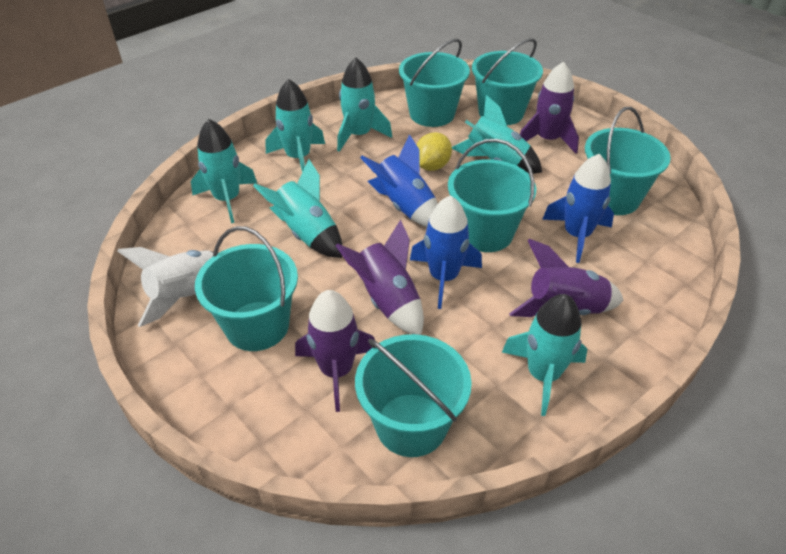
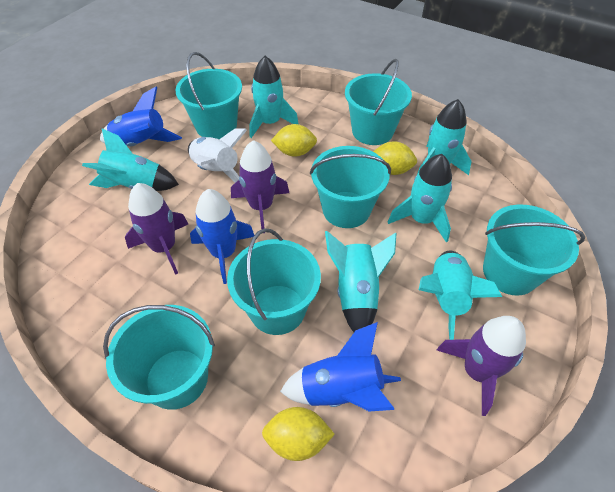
purple rocket: [295,290,375,412] [335,219,424,335] [509,239,623,317] [520,62,579,154] = 4 -> [125,183,188,275] [231,140,289,233] [437,316,526,416] = 3
yellow lemon: [416,132,452,171] = 1 -> [262,407,335,461] [271,124,317,157] [373,141,417,175] = 3

